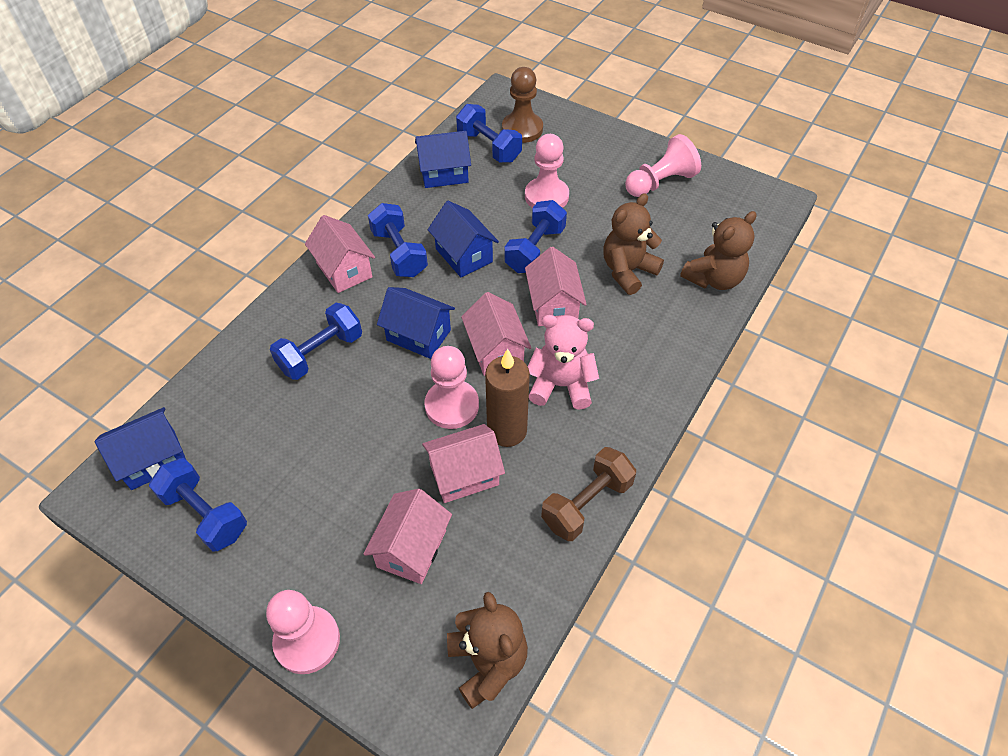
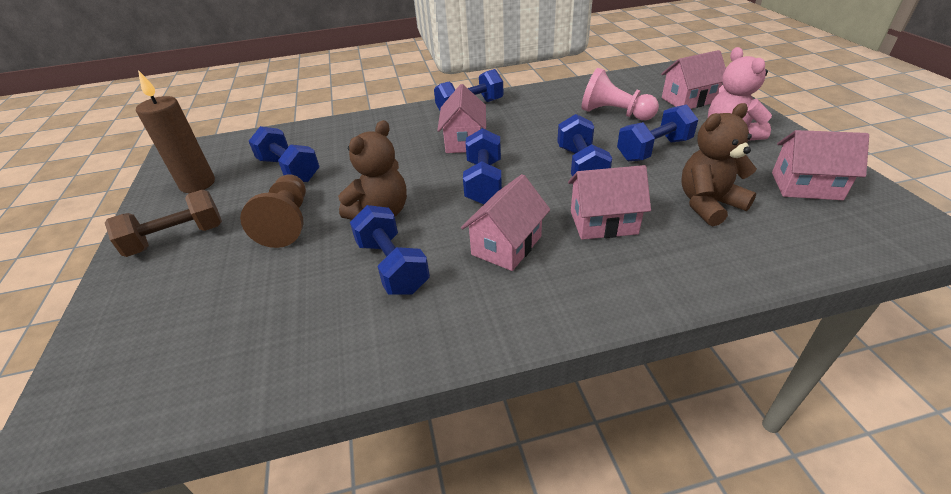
blue dumbbell: [149,458,247,552] [270,303,362,380] [368,203,428,277] [456,104,522,163] [504,200,567,273] = 5 -> [249,126,320,182] [350,205,430,294] [434,69,503,110] [463,128,502,205] [557,114,612,176] [617,104,698,161] = 6
blue house: [95,407,186,490] [377,287,455,359] [415,131,471,188] [428,201,499,278] = 4 -> none = 0
brown teddy bear: [447,592,528,709] [603,193,664,295] [680,211,757,290] = 3 -> [338,120,407,220] [681,103,757,226] = 2
pink pawn: [266,590,340,674] [425,346,479,429] [525,134,569,208] [625,134,701,197] = 4 -> [581,68,659,120] = 1

